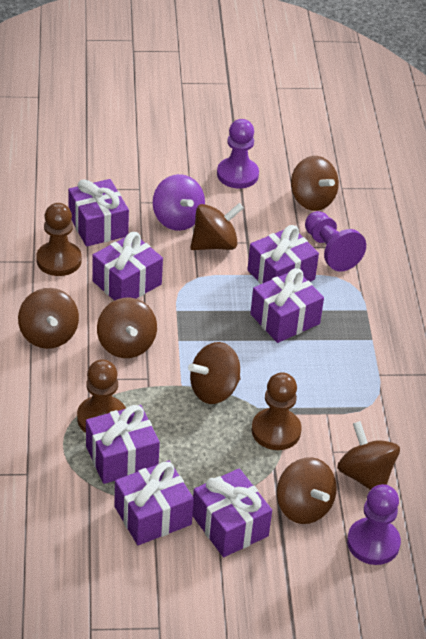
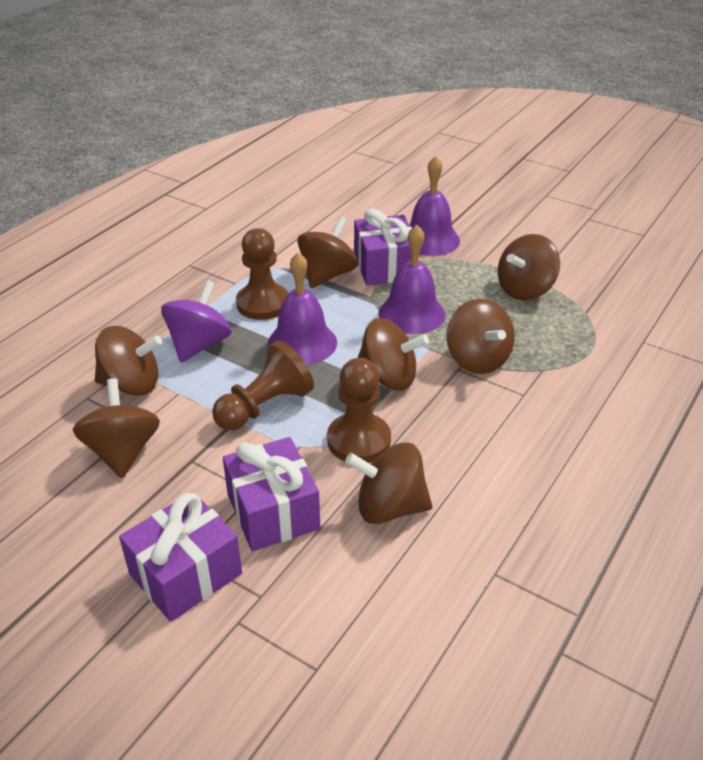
purple bell: none = 0 -> [268,252,337,365] [378,225,445,334] [410,156,460,256] = 3
purple gift: [68,179,129,247] [86,405,160,484] [92,232,163,301] [114,460,194,545] [193,468,272,557] [247,225,319,284] [250,268,324,343] = 7 -> [119,492,242,622] [223,437,320,551] [354,208,412,286] = 3
purple pawn: [217,119,259,188] [305,211,366,272] [347,484,401,565] = 3 -> none = 0

